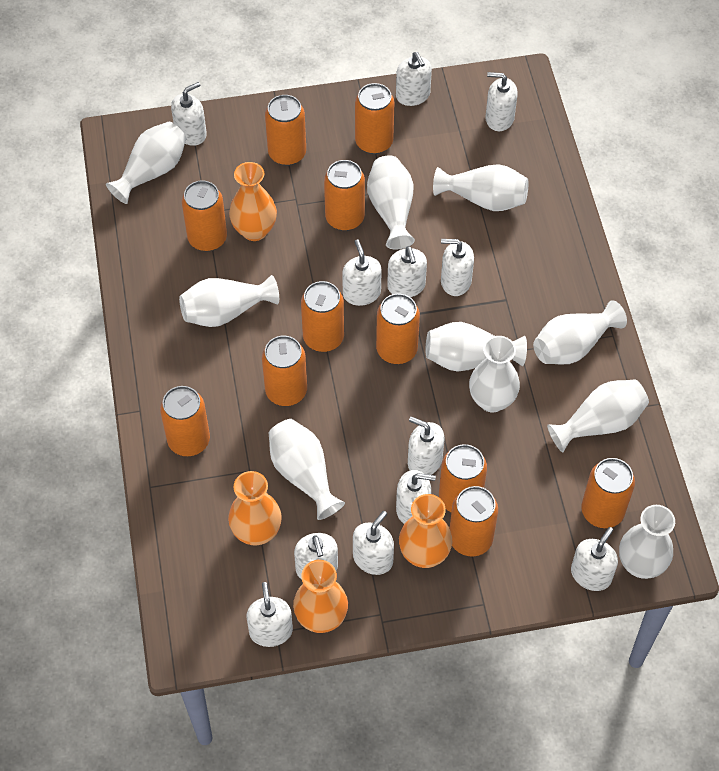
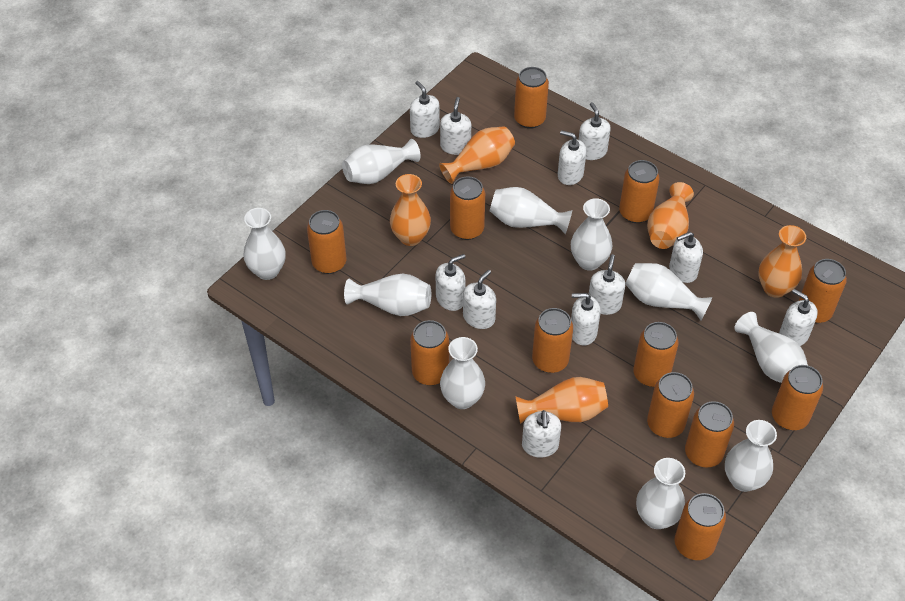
orange can: [160,386,210,456] [182,181,227,251] [262,336,307,406] [265,95,306,166] [301,281,344,352] [324,160,365,231] [355,83,395,154] [376,294,420,364] [439,444,487,512] [450,486,498,557] [581,458,635,528] = 11 -> [307,210,346,274] [410,320,449,385] [450,176,485,240] [514,67,549,129] [532,308,573,373] [619,160,660,223] [633,322,679,387] [647,372,694,438] [675,493,726,560] [685,401,734,468] [772,365,823,430] [799,259,847,323] = 12
orange vase: [228,471,282,545] [229,162,277,241] [293,560,348,633] [399,494,452,568] = 4 -> [390,174,431,246] [439,126,515,184] [516,377,608,424] [647,182,694,249] [758,225,806,298] = 5
white soap dispenser: [171,82,207,146] [247,582,293,647] [294,533,338,579] [342,239,382,306] [353,511,394,575] [387,246,427,297] [396,52,432,106] [396,470,436,524] [408,417,444,475] [441,239,474,296] [485,72,518,131] [571,527,618,591] = 12 -> [410,81,440,138] [436,254,466,311] [440,97,471,155] [463,270,496,329] [522,410,561,458] [558,130,586,185] [571,293,601,346] [579,102,610,160] [589,254,625,315] [669,232,703,283] [779,289,818,346] = 11

